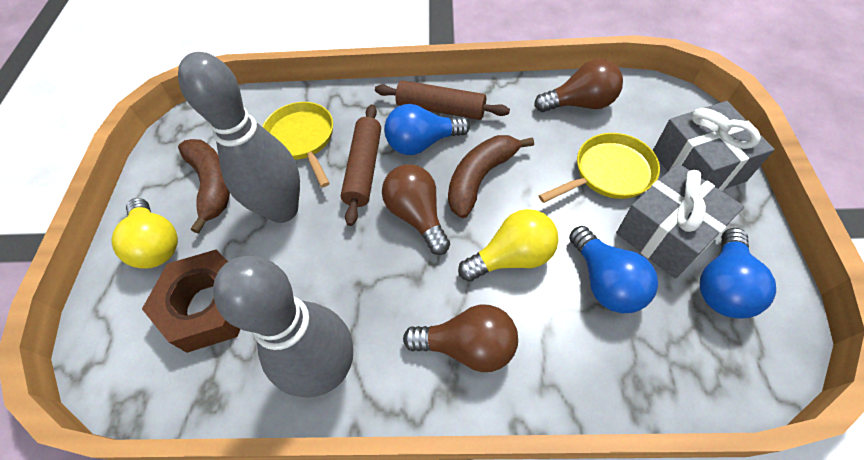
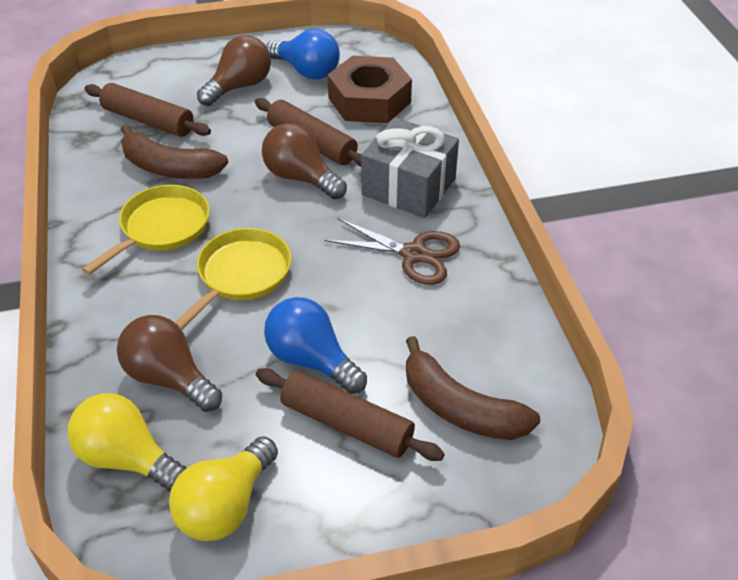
blue light bulb: [384,104,470,155] [569,226,658,313] [700,228,776,319] = 3 -> [264,297,367,394] [266,29,340,80] = 2
brown rolling pin: [341,105,381,226] [375,80,510,120] = 2 -> [85,83,211,137] [255,98,361,167] [256,368,445,461] = 3
brown scissors: none = 0 -> [325,218,460,285] = 1
grey bowling pin: [178,52,300,223] [213,256,353,398] = 2 -> none = 0
grey gift: [616,163,744,279] [653,101,775,191] = 2 -> [361,117,459,218] = 1

